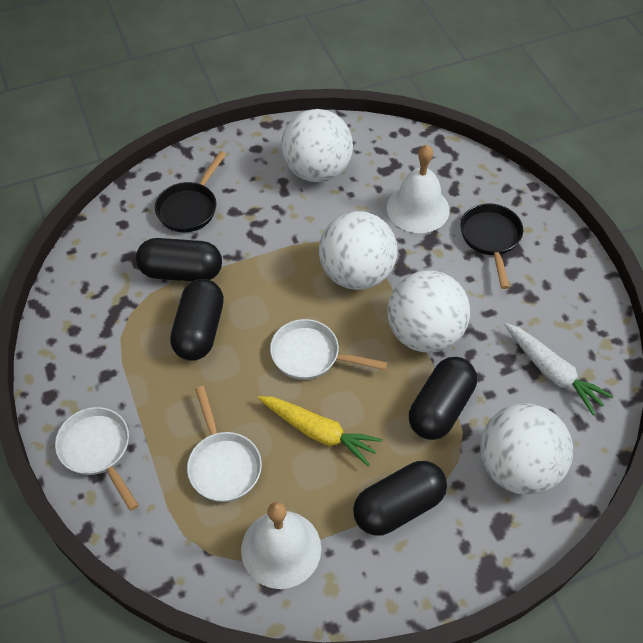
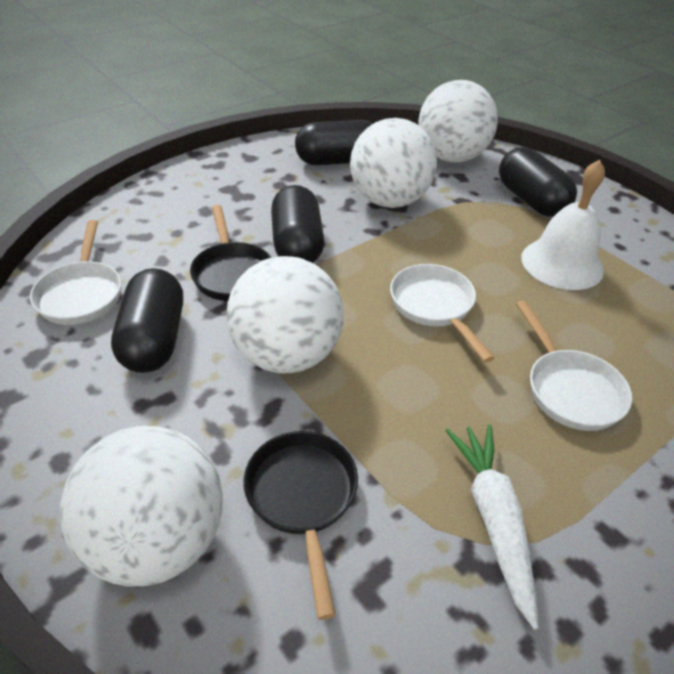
white bell: [241,502,321,589] [387,145,450,233] = 2 -> [521,159,605,290] = 1
yellow carrot: [258,396,383,466] = 1 -> none = 0

